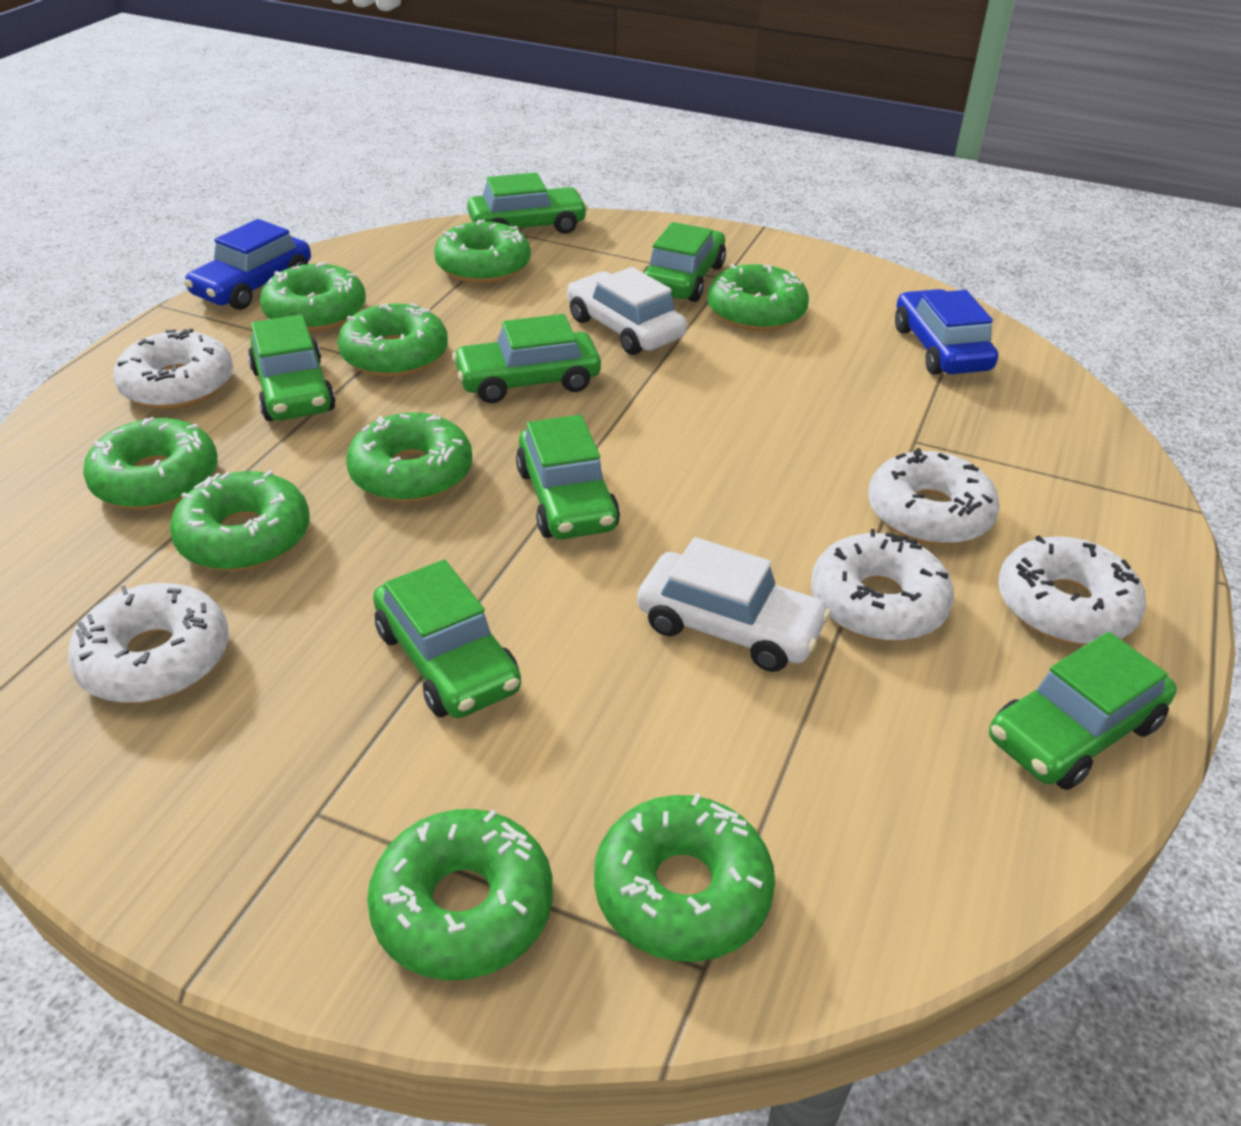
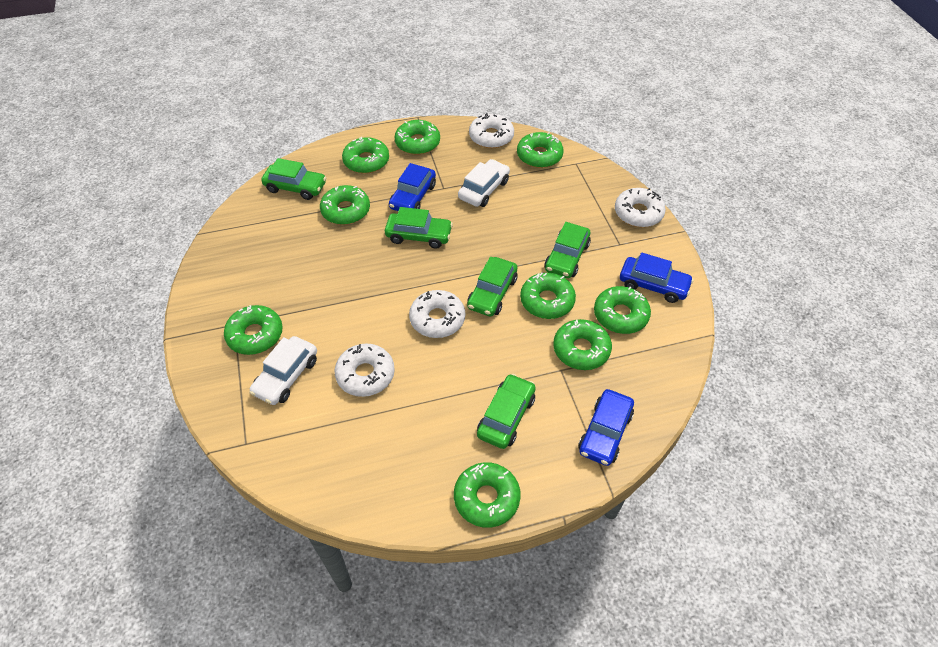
blue car: [184,219,311,310] [895,289,998,375] = 2 -> [389,163,436,211] [578,389,634,466] [620,252,694,303] = 3
green car: [248,315,336,421] [373,560,521,718] [452,314,601,403] [467,173,588,234] [516,415,620,539] [643,222,726,302] [989,632,1177,790] = 7 -> [261,158,326,200] [385,207,453,249] [467,257,517,317] [477,374,536,449] [544,222,591,278] = 5
white donut: [68,583,229,703] [113,328,233,409] [811,529,954,641] [868,448,1000,545] [998,535,1146,645] = 5 -> [335,344,395,397] [409,290,465,338] [469,113,514,148] [615,188,666,227] = 4

